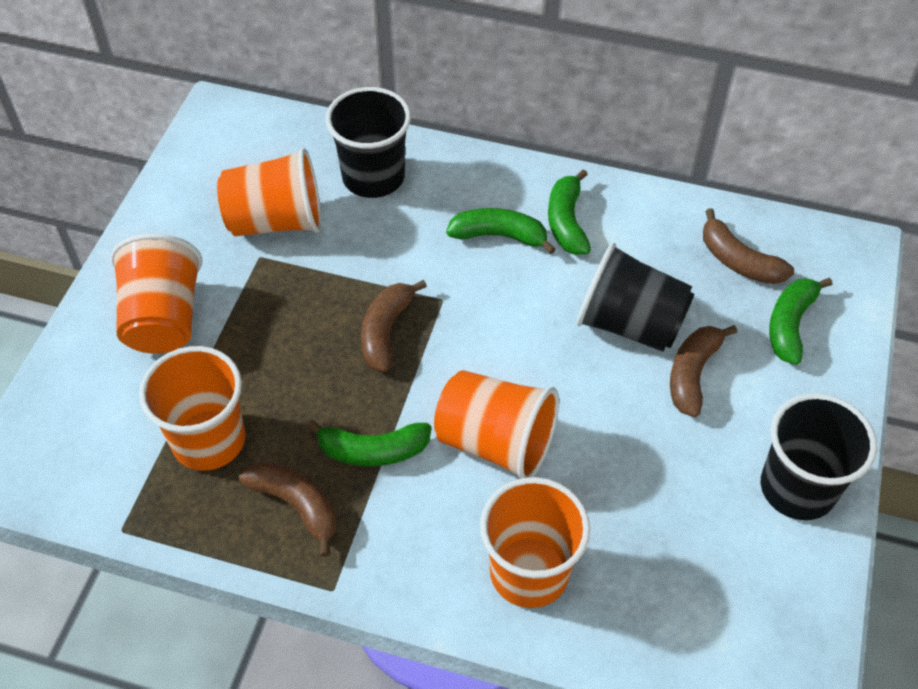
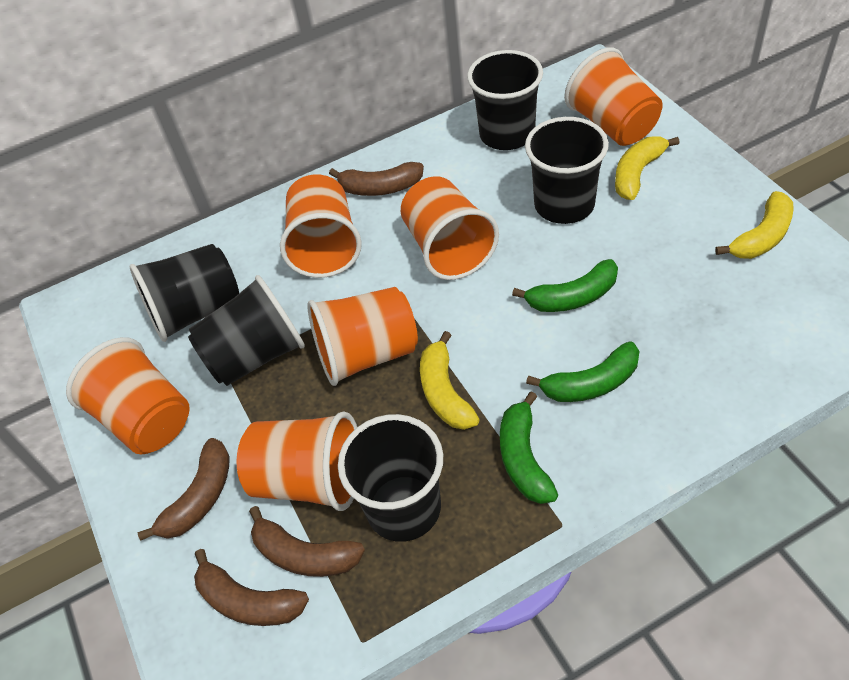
black cup: [326,87,411,198] [576,243,694,352] [761,393,877,520] = 3 -> [130,244,239,342] [188,275,305,386] [338,414,443,542] [467,50,543,150] [525,117,609,224] = 5
green banana: [307,420,431,466] [446,208,556,254] [548,169,591,255] [769,278,832,365] = 4 -> [500,392,558,504] [512,259,618,312] [526,341,640,402] = 3
orange cup: [111,234,203,354] [139,346,246,471] [217,148,321,236] [434,370,559,479] [480,477,590,608] = 5 -> [66,337,190,454] [237,411,357,511] [280,175,362,278] [307,287,418,386] [401,176,499,280] [564,48,663,146] = 6
yellow banana: none = 0 -> [420,331,480,430] [615,136,680,200] [715,191,794,259] = 3

